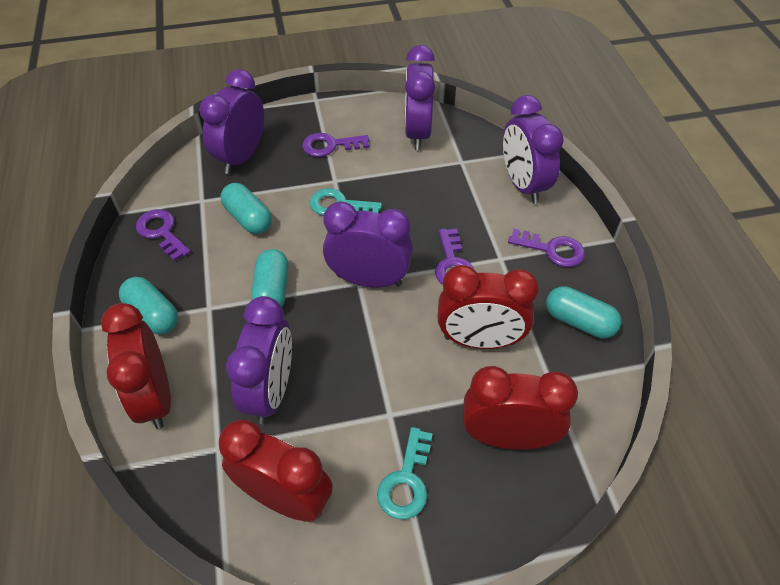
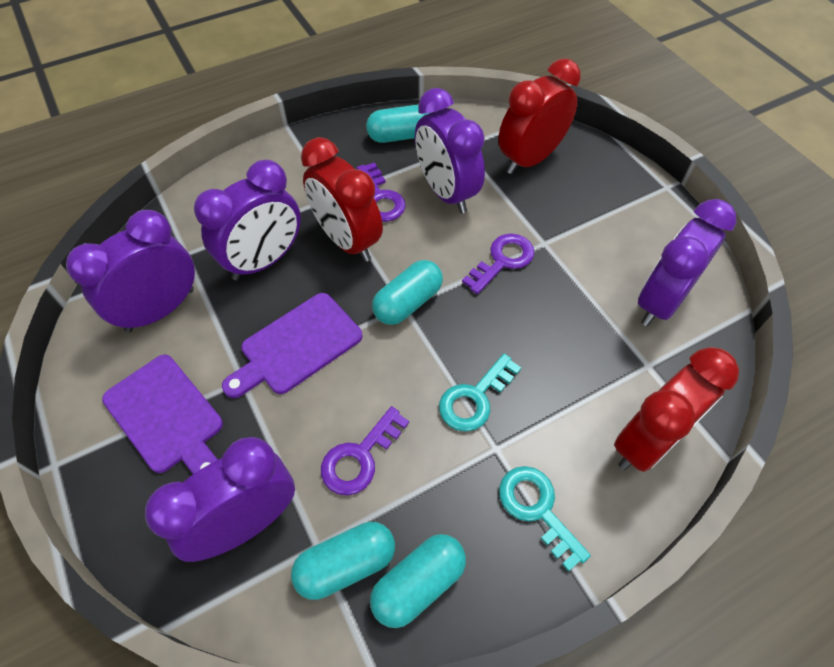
purple cutting board: none = 0 -> [102,355,223,474] [222,293,363,398] = 2
purple key: [136,209,191,261] [302,133,369,157] [435,229,474,285] [508,229,585,267] = 4 -> [321,406,409,495] [357,162,406,222] [462,233,534,294] = 3
red clock: [101,303,171,429] [219,420,333,522] [438,265,539,349] [463,366,578,450] = 4 -> [301,137,383,262] [498,58,581,174] [614,347,739,472] = 3

